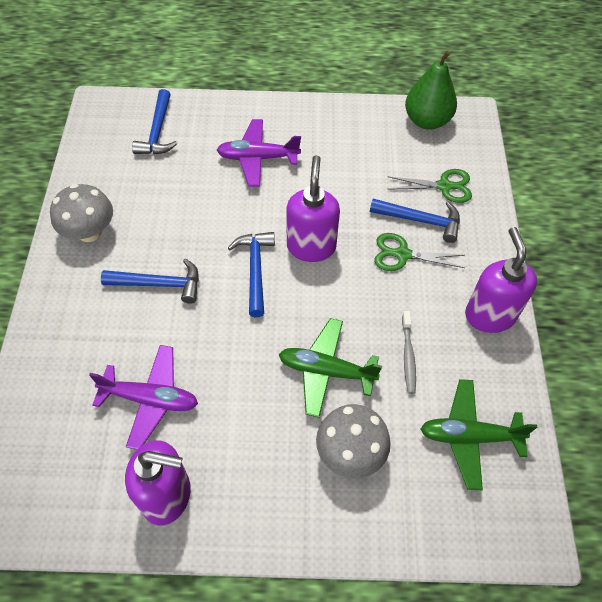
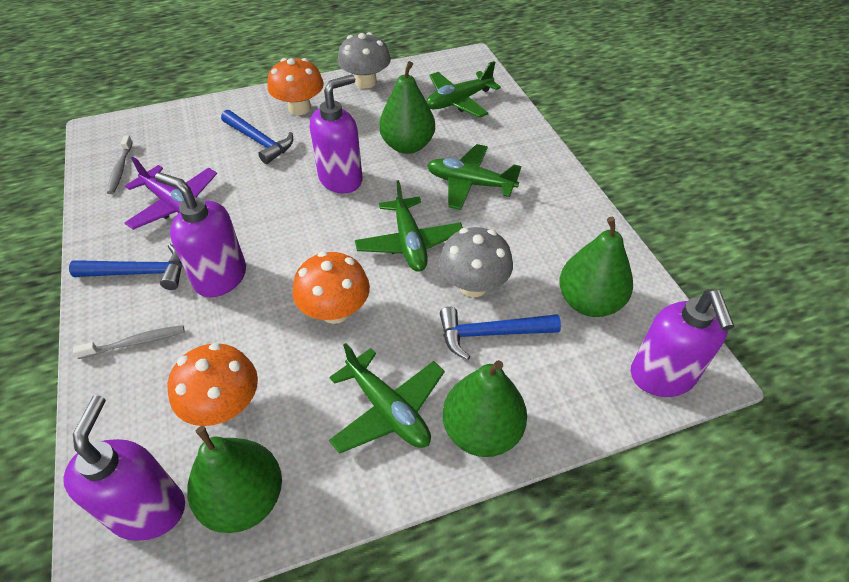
blue hammer: [101,258,199,304] [132,89,177,154] [228,232,275,317] [370,199,460,243] = 4 -> [69,244,183,290] [221,110,293,164] [440,307,561,360] = 3
green pear: [405,51,457,130] = 1 -> [188,426,282,533] [379,61,435,154] [443,360,527,457] [559,217,633,317] = 4
green plane: [279,318,382,418] [420,379,537,490] = 2 -> [329,343,445,454] [355,180,463,272] [426,61,501,118] [427,144,521,210] = 4
green scissors: [374,233,465,271] [387,169,472,203] = 2 -> none = 0
grey toothbrush: [402,311,416,394] = 1 -> [73,325,184,359] [107,135,133,194] = 2
orange mushroom: none = 0 -> [168,343,258,426] [267,58,324,115] [293,251,370,324] = 3
purple plane: [89,345,198,450] [217,119,301,187] = 2 -> [125,157,217,230] = 1
purple soap dispenser: [125,440,191,525] [286,155,340,262] [465,227,537,333] = 3 -> [63,395,185,541] [155,172,246,298] [310,74,362,193] [631,289,734,397] = 4

